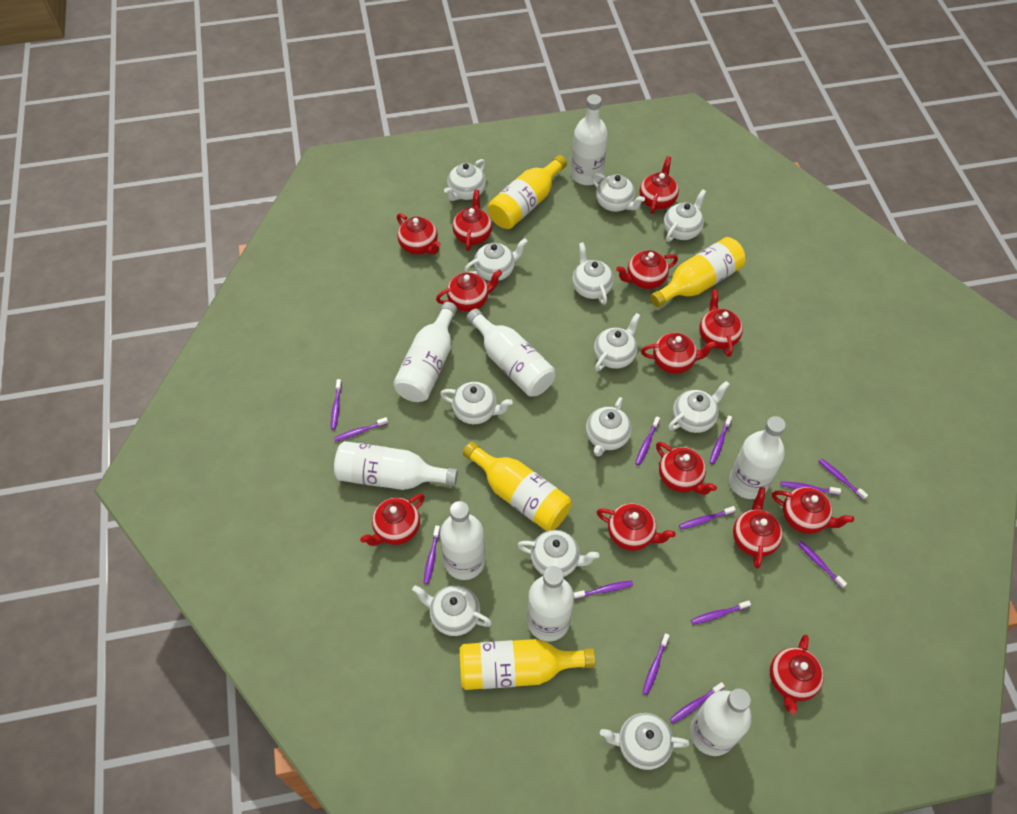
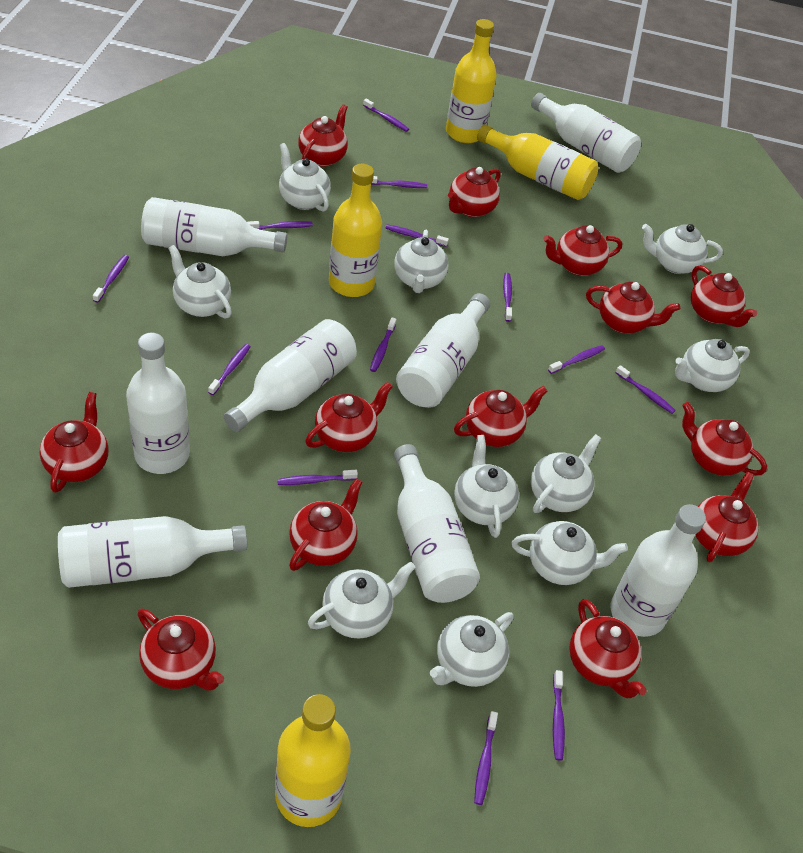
white teapot: [412,585,492,636] [440,382,513,424] [444,159,486,201] [464,238,528,281] [517,530,599,577] [572,242,614,305] [586,397,631,456] [592,173,645,212] [594,313,641,371] [600,713,690,770] [664,189,706,242] [668,381,730,433] = 12 -> [168,245,232,319] [279,143,331,212] [308,562,416,639] [394,230,448,293] [430,612,514,687] [454,435,519,538] [512,521,628,585] [531,434,601,513] [642,224,723,274] [675,339,750,392] = 10

